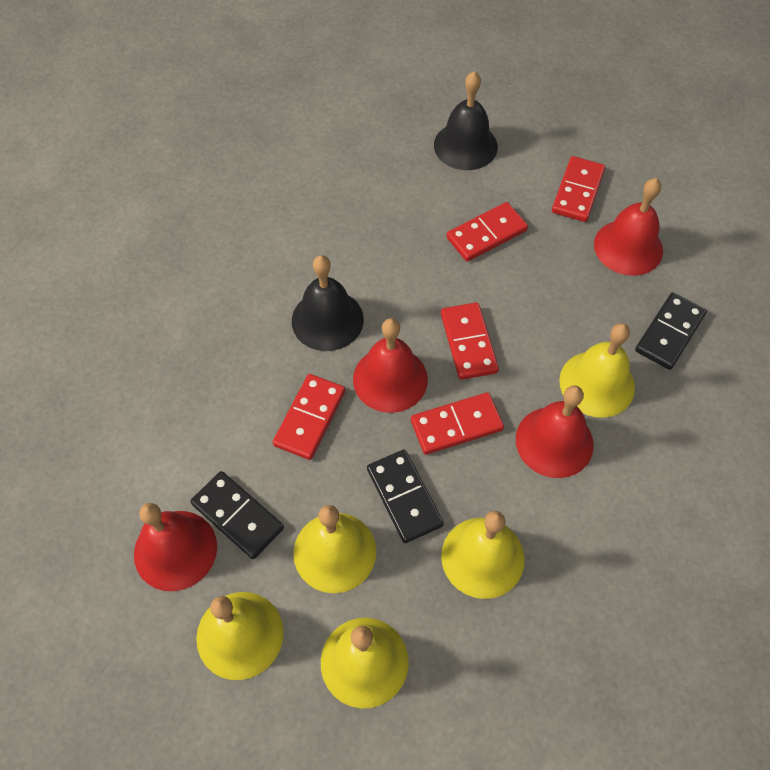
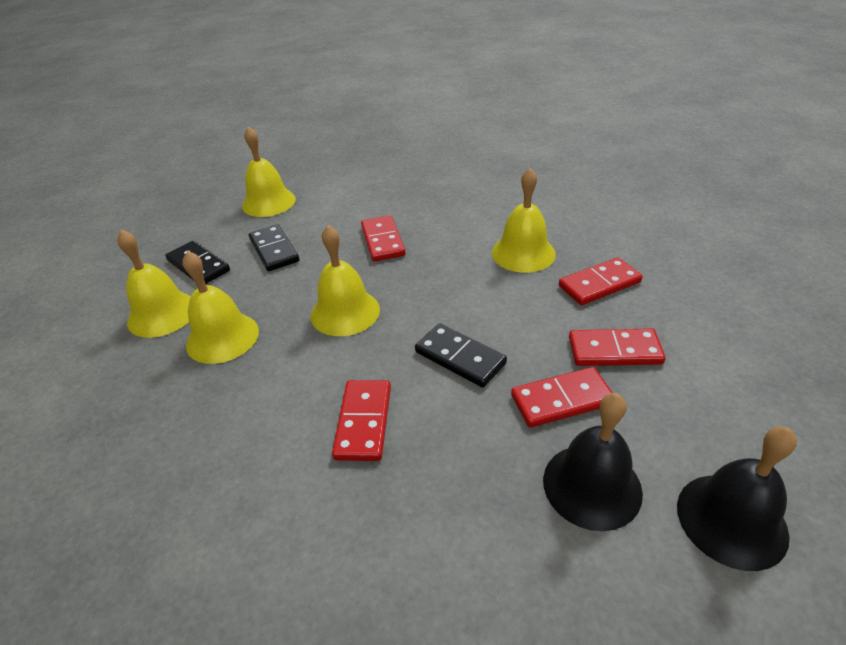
red bell: [134,503,217,591] [353,318,428,413] [516,385,594,478] [594,178,663,276] = 4 -> none = 0

